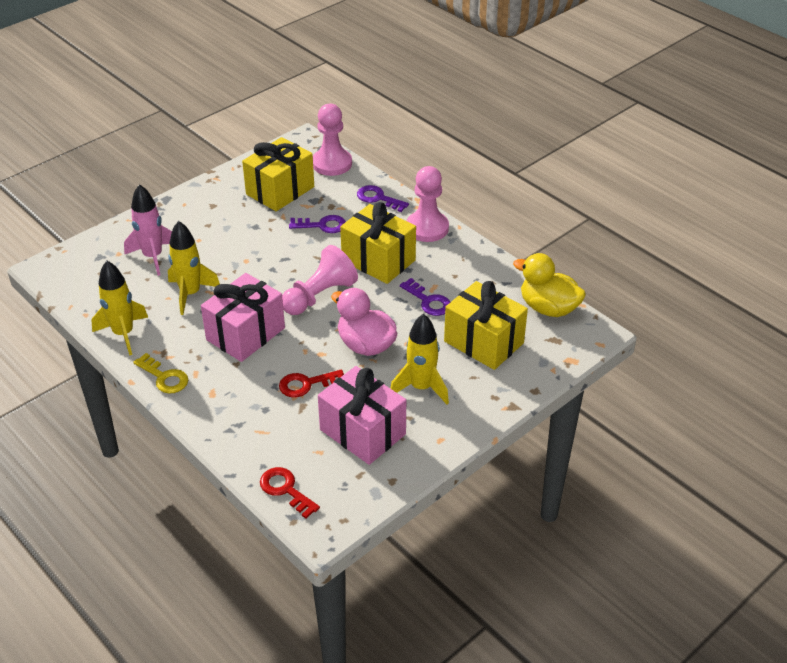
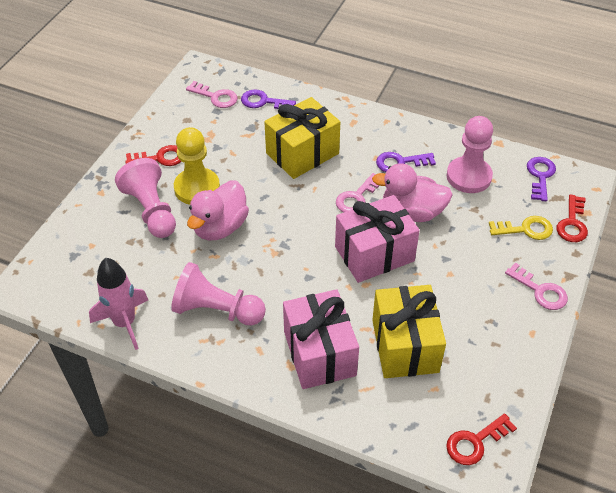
pink duck: [331,288,397,356] = 1 -> [187,181,249,240] [372,163,453,222] = 2
pink key: none = 0 -> [186,81,238,108] [336,173,380,212] [505,262,568,310] = 3
red key: [260,467,320,519] [279,369,344,397] = 2 -> [125,145,182,166] [446,413,517,465] [556,195,588,242] = 3
yellow duck: [513,253,586,317] = 1 -> none = 0
yellow gift: [242,137,314,211] [340,202,416,284] [444,281,528,370] = 3 -> [264,97,340,179] [372,285,446,378] = 2
yellow pawn: none = 0 -> [174,127,220,205] = 1
yellow rocket: [91,261,148,356] [168,221,220,315] [390,314,449,404] = 3 -> none = 0

